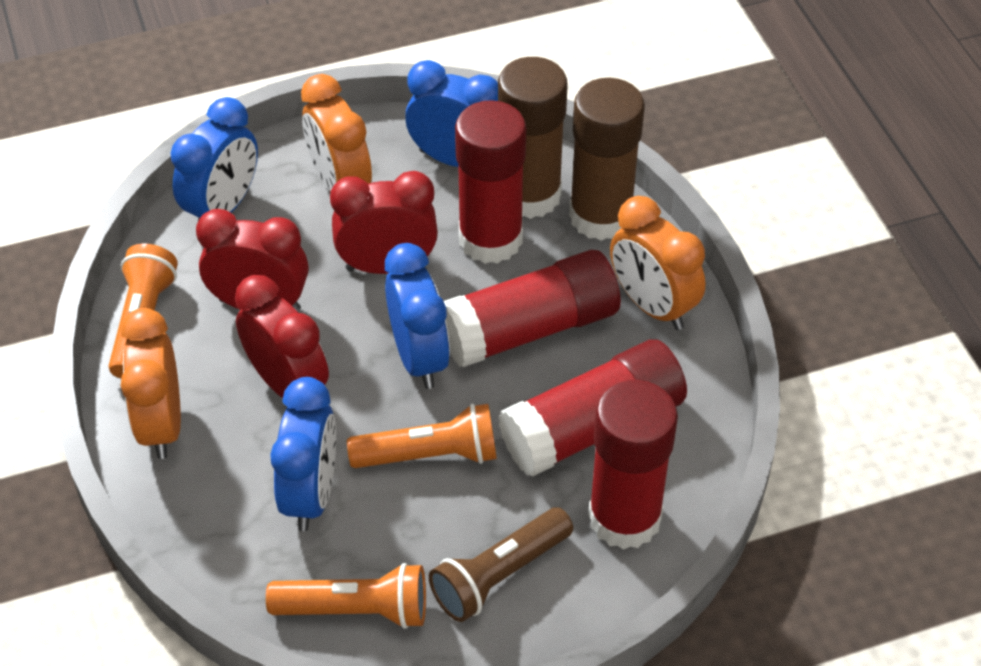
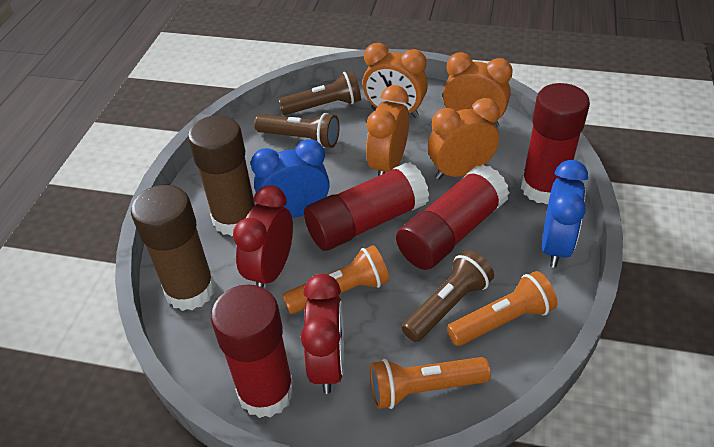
blue clock: [171,97,258,221] [270,377,336,531] [385,243,450,389] [405,60,498,167] = 4 -> [251,139,330,218] [542,160,588,268] = 2
brown flashlight: [429,507,573,622] = 1 -> [254,113,339,148] [278,71,361,115] [402,250,494,342] = 3
orange clock: [121,308,181,459] [301,74,372,192] [610,196,705,330] = 3 -> [363,43,428,118] [366,85,409,176] [428,98,499,179] [443,52,513,128] = 4
red clock: [196,209,308,311] [235,275,329,398] [330,171,438,274] = 3 -> [233,185,293,288] [301,274,344,394] = 2

